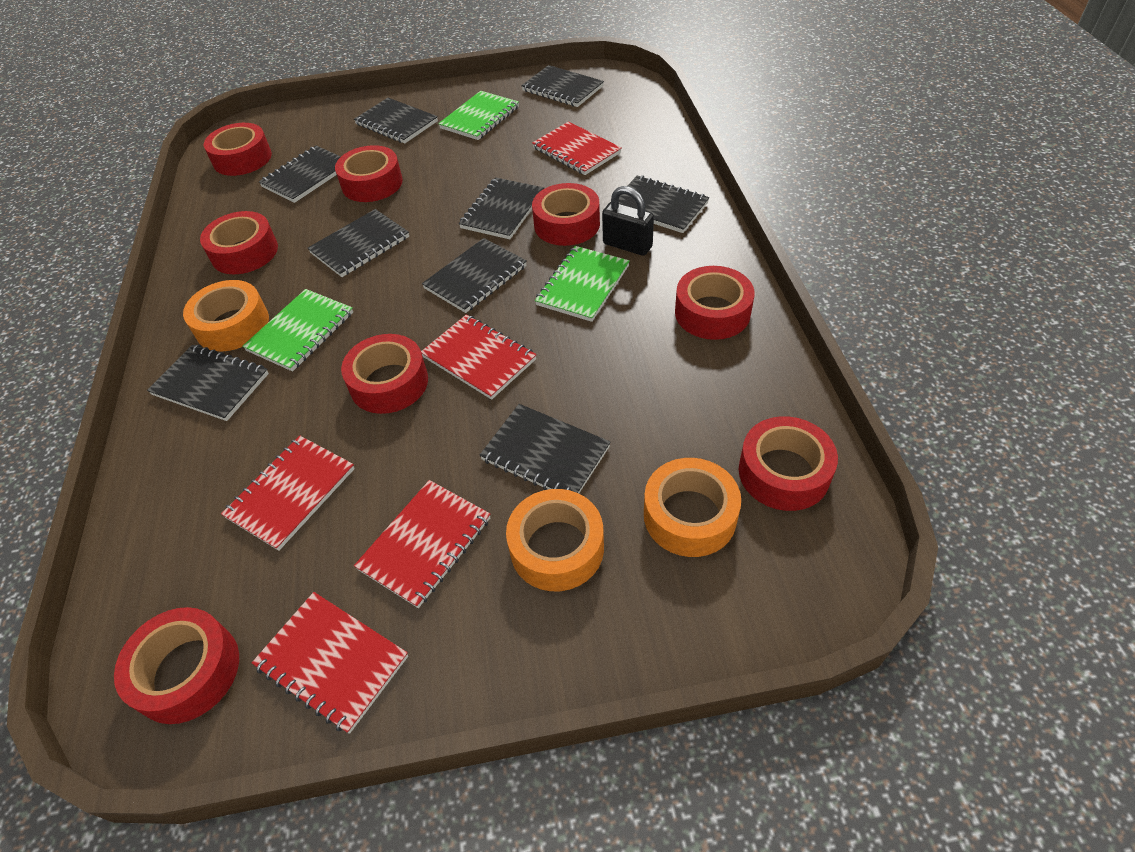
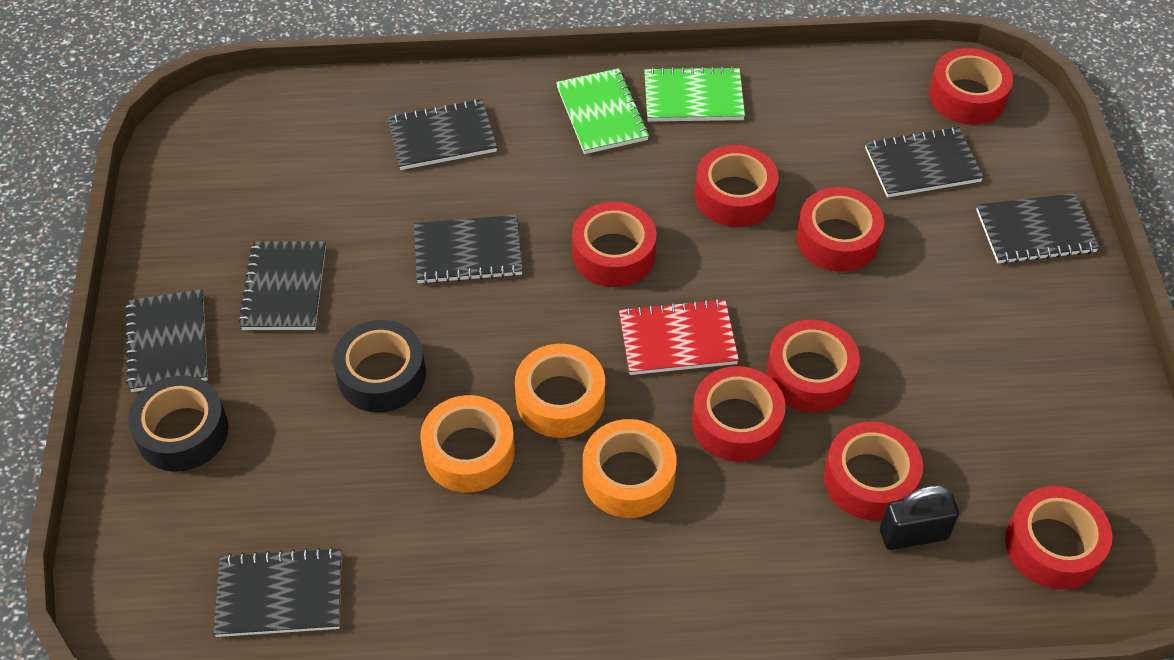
black notebook: [147,345,269,421] [259,146,341,203] [308,209,409,277] [354,98,438,144] [422,238,527,313] [459,177,544,239] [480,404,611,493] [521,65,604,107] [619,175,709,233] = 9 -> [125,289,208,392] [213,547,342,637] [238,241,326,330] [387,99,497,170] [414,215,523,284] [865,127,984,198] [976,193,1099,264] = 7
black tape: none = 0 -> [128,375,228,472] [333,320,426,413] = 2
green notebook: [242,289,353,372] [438,91,519,140] [535,246,630,322] = 3 -> [556,68,649,154] [644,66,745,122] = 2
red notebook: [221,435,355,551] [252,592,408,734] [354,480,490,608] [421,314,537,400] [532,121,622,175] = 5 -> [619,298,739,375] = 1

